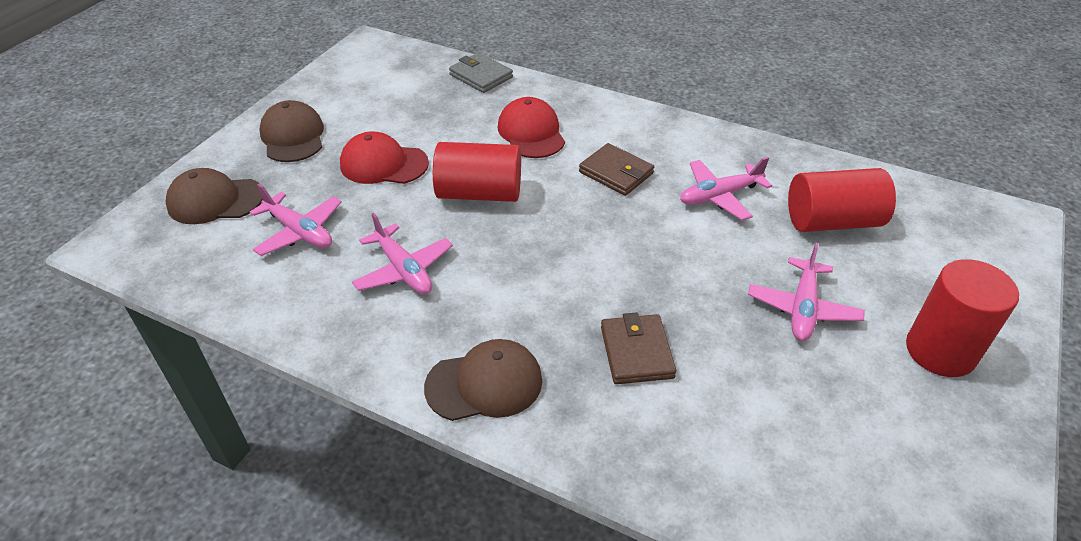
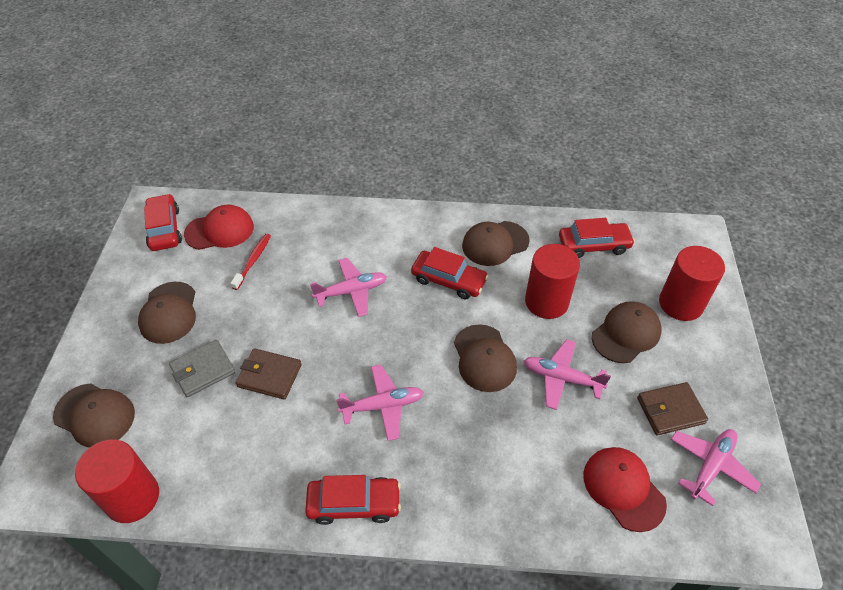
brown cap: [165,168,263,224] [259,100,324,162] [424,339,542,421] = 3 -> [53,383,135,448] [138,282,196,344] [454,324,517,392] [462,221,530,266] [592,301,662,363] = 5
red car: none = 0 -> [144,194,182,251] [305,475,401,525] [411,247,489,299] [559,218,635,258] = 4
red toothbrush: none = 0 -> [230,234,271,290] = 1

